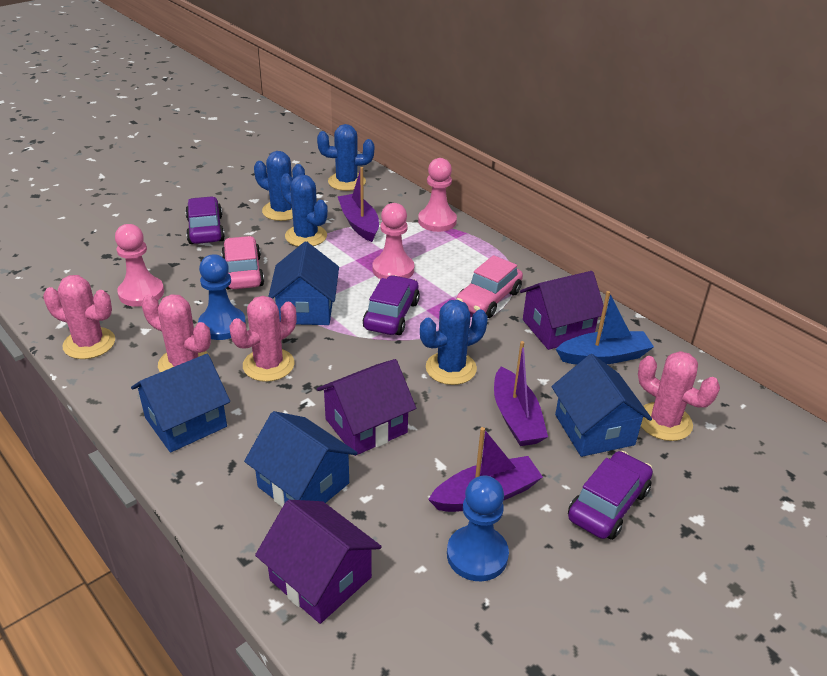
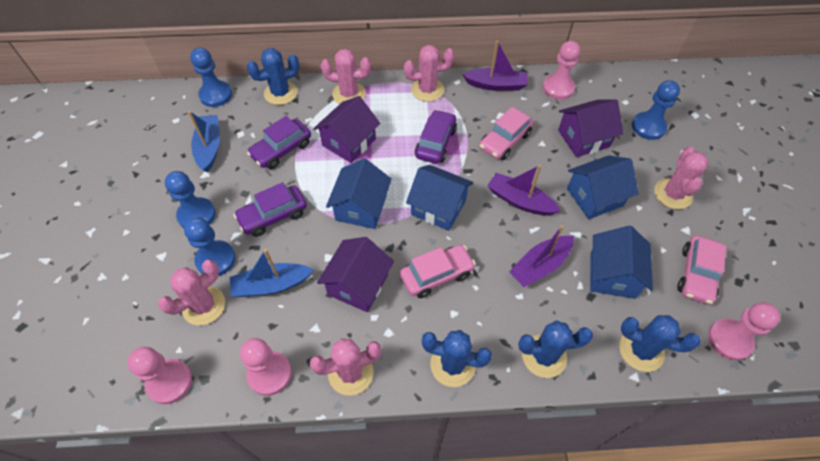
blue boat: [556,291,654,364] = 1 -> [188,111,220,172] [230,249,314,297] = 2
blue pawn: [198,254,246,340] [447,476,509,581] = 2 -> [165,171,216,228] [184,217,235,276] [190,47,232,107] [632,80,680,140] = 4
pink cactus: [43,275,115,359] [142,294,211,372] [230,296,296,382] [638,351,720,441] = 4 -> [158,259,225,325] [309,339,381,396] [320,49,371,104] [404,45,455,102] [654,147,709,209] = 5
pink car: [221,236,264,289] [456,255,523,318] = 2 -> [400,245,476,298] [479,107,534,160] [677,235,726,305] = 3
pink pawn: [115,224,164,307] [373,203,414,279] [418,158,457,232] = 3 -> [127,347,192,404] [240,338,292,396] [543,41,580,100] [708,302,780,361] = 4

